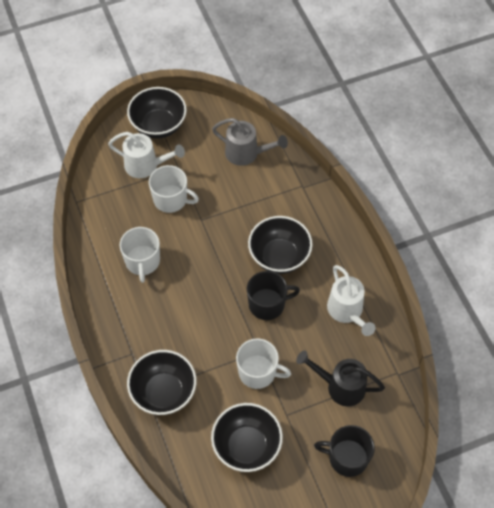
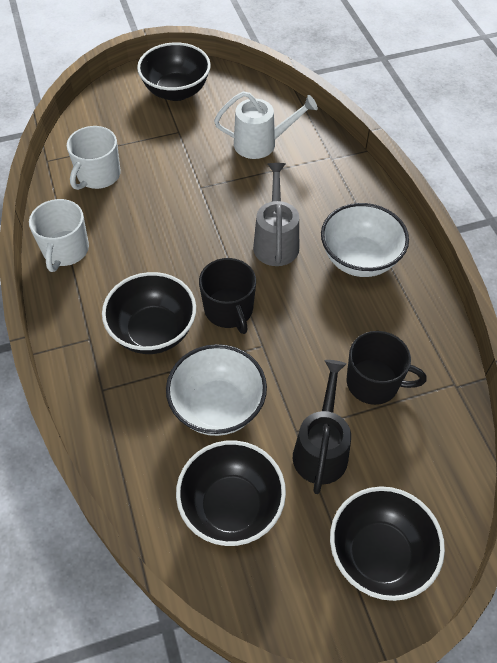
white bowl: none = 0 -> [166,344,267,436] [321,203,409,277] = 2
white mug: [119,227,160,283] [149,165,199,213] [236,338,291,389] = 3 -> [29,199,89,272] [67,126,120,190] = 2
white watering can: [108,132,185,178] [327,265,376,336] = 2 -> [214,91,318,159] = 1

